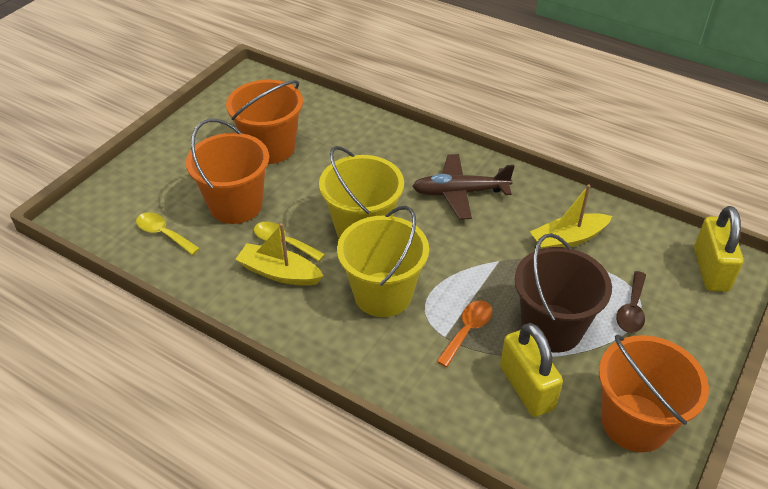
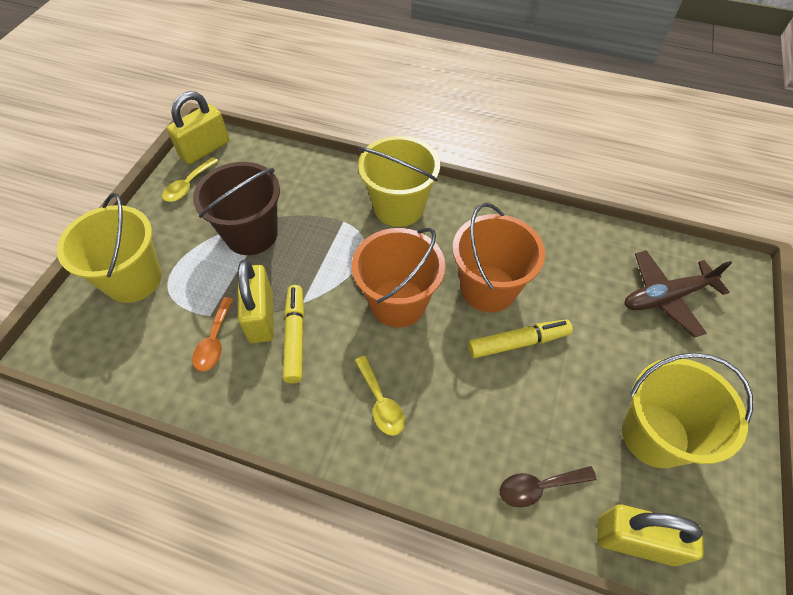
orange bucket: [186,119,269,224] [226,80,303,164] [599,335,709,452] = 3 -> [352,228,445,327] [452,203,545,312] = 2
yellow boat: [235,223,324,286] [530,184,612,249] = 2 -> none = 0
yellow bucket: [319,146,404,238] [337,206,429,317] = 2 -> [57,193,162,303] [358,136,440,227] [622,353,753,468] = 3
yellow marker: none = 0 -> [283,285,304,383] [468,319,573,358] = 2
yellow padlock: [500,323,563,417] [694,206,744,292] = 2 -> [167,91,229,164] [238,260,274,343] [597,504,704,566] = 3

